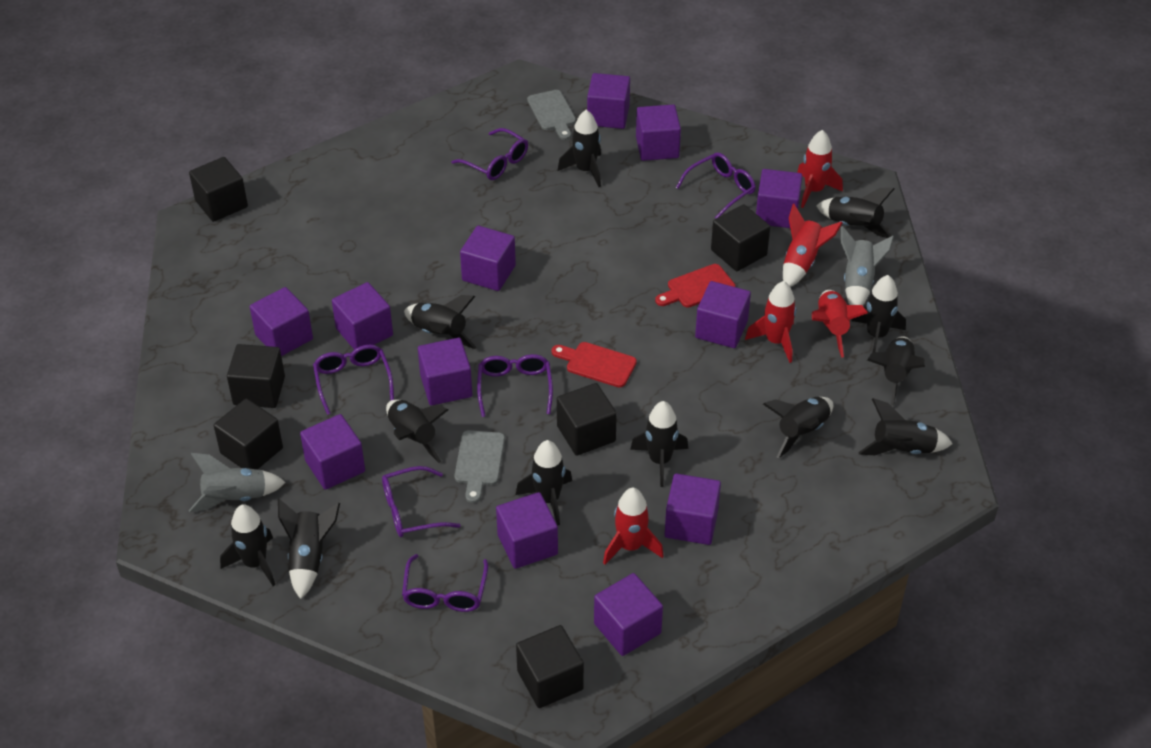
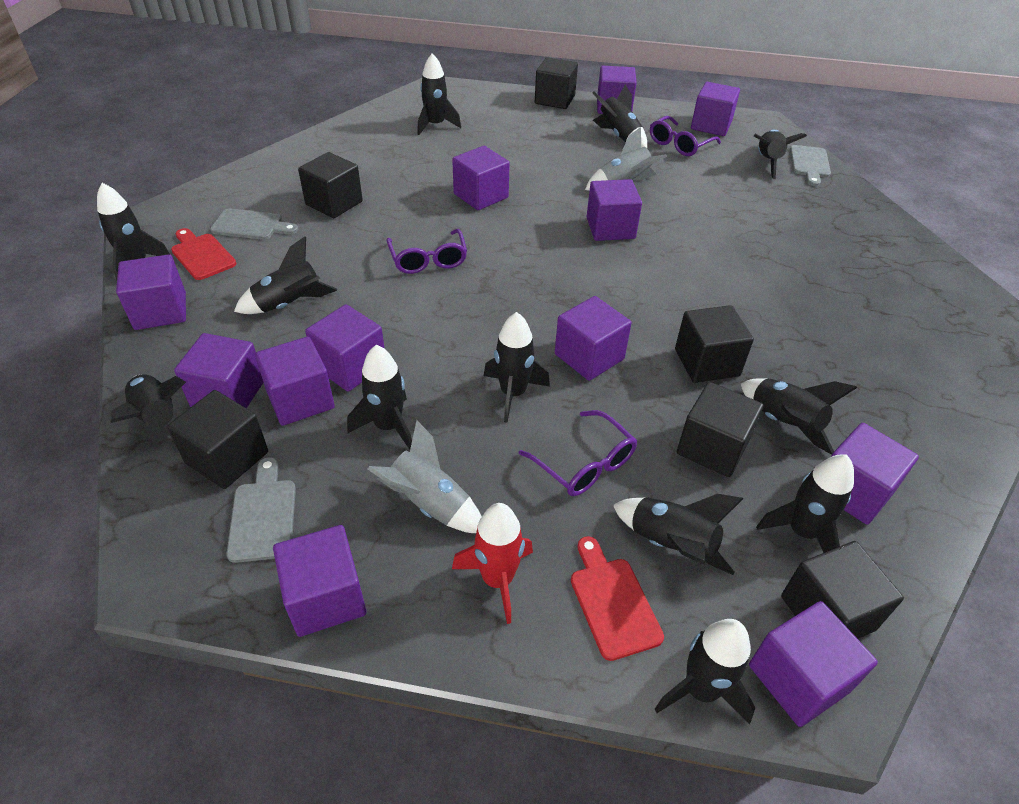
grey cutting board: [455,430,505,503] [527,90,576,140] = 2 -> [210,209,298,240] [227,457,296,563] [790,145,831,186] = 3
purple glasses: [313,345,394,415] [382,466,461,537] [402,554,488,612] [451,128,528,180] [477,354,553,417] [676,152,756,218] = 6 -> [386,229,467,274] [518,410,637,496] [650,116,721,156] = 3
red rocket: [603,488,664,565] [745,281,796,363] [783,204,843,287] [797,130,843,208] [812,290,868,358] = 5 -> [452,503,533,624] = 1

